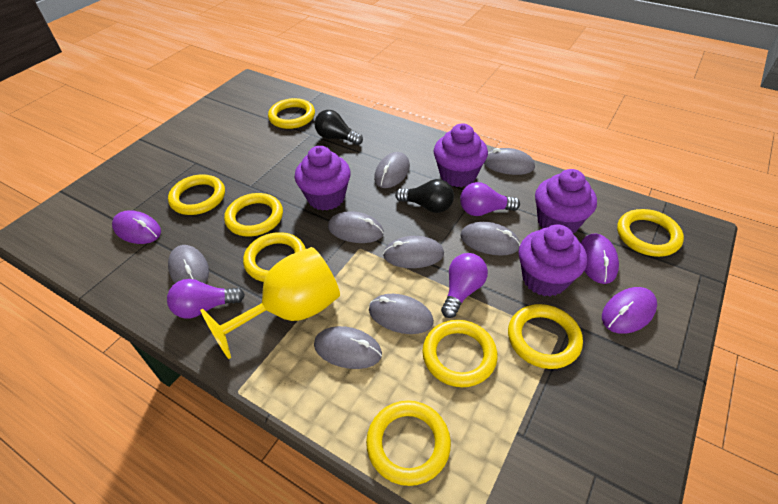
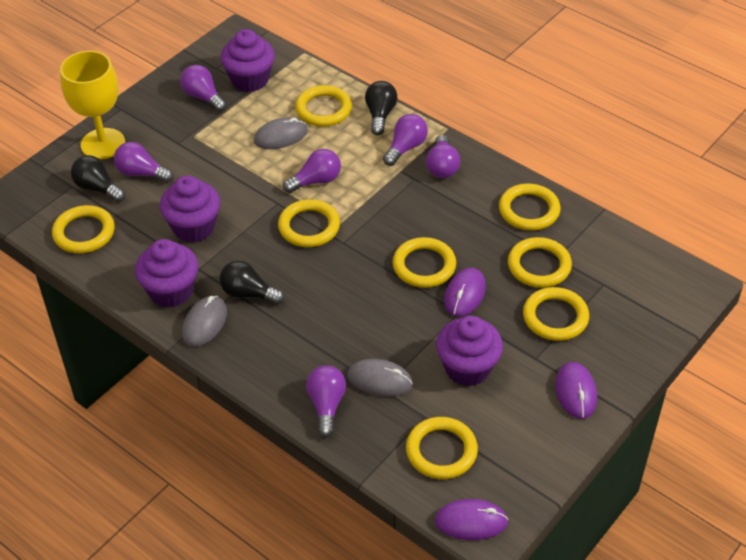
black light bulb: [314,110,363,145] [395,179,454,213] = 2 -> [71,155,125,202] [220,260,285,305] [365,81,398,135] = 3
grey mouse: [168,245,209,283] [314,326,382,369] [328,211,384,243] [369,294,434,334] [374,152,410,188] [383,236,444,268] [461,222,520,256] [484,148,535,175] = 8 -> [182,296,227,347] [254,117,308,149] [347,359,413,397] = 3
purple light bulb: [167,279,245,319] [441,253,488,318] [460,182,520,216] = 3 -> [114,142,173,183] [180,65,227,112] [283,149,341,193] [306,365,346,437] [383,114,428,166] [426,135,460,178] = 6

